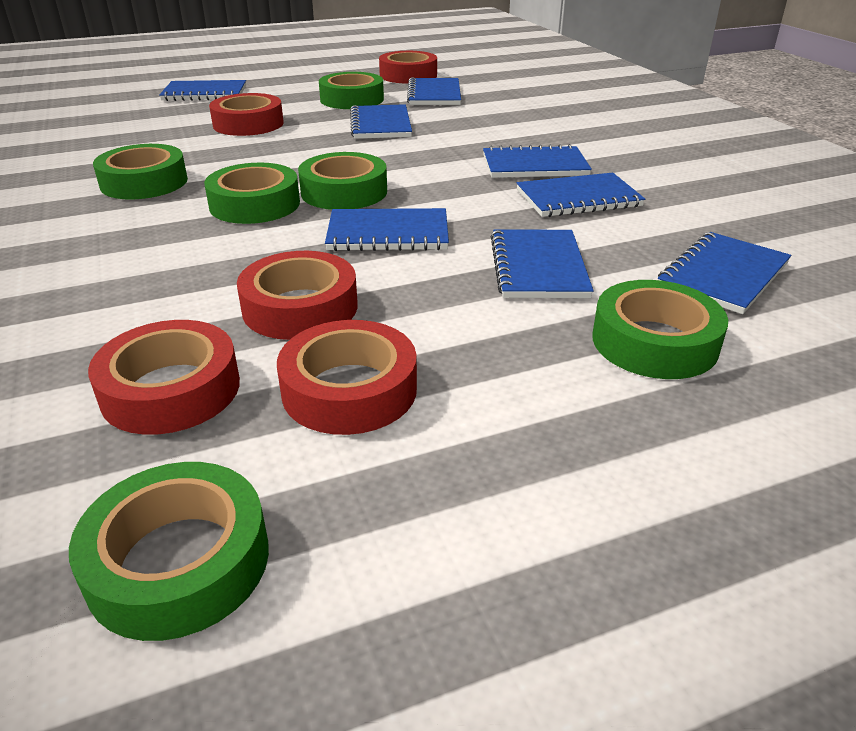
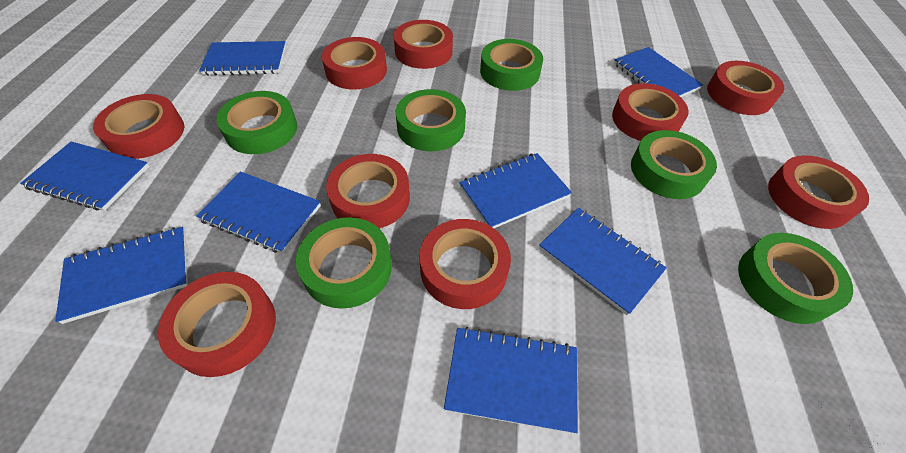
red tape: [88,320,240,435] [209,93,284,136] [237,251,358,340] [277,320,417,435] [379,51,437,84] = 5 -> [93,94,184,159] [158,272,276,377] [322,37,387,89] [326,154,410,228] [394,20,453,69] [420,219,511,309] [612,83,689,141] [707,61,784,115] [768,155,869,229] = 9

